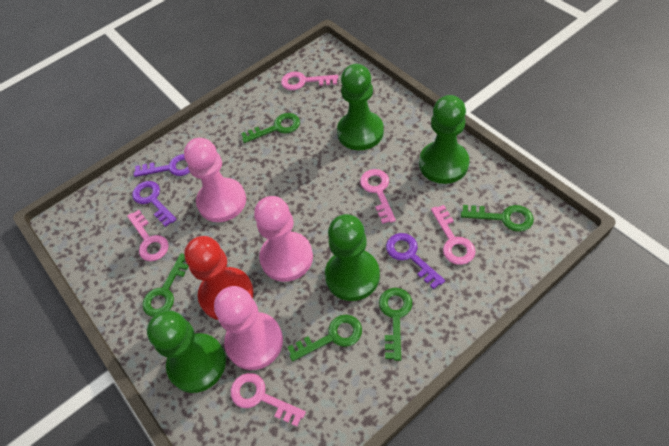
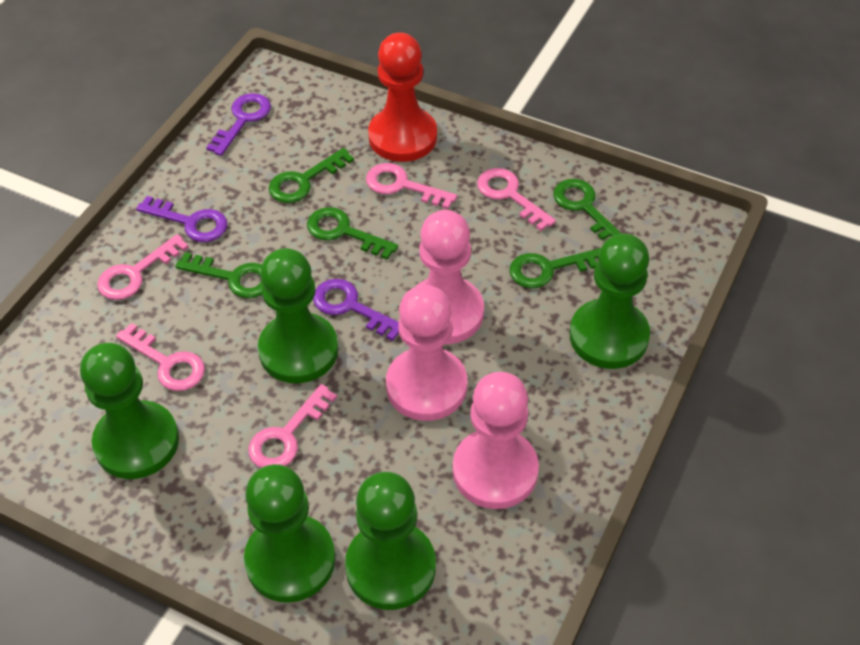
green pawn: [147,310,226,393] [325,214,380,301] [337,64,384,150] [419,95,469,184] = 4 -> [80,343,179,479] [244,464,335,603] [258,248,338,383] [345,472,436,610] [570,234,650,369] = 5

